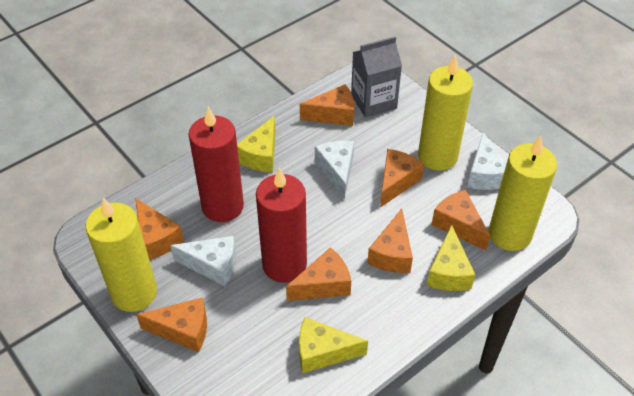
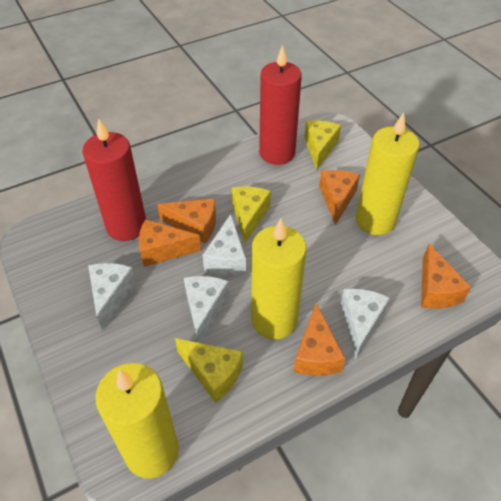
grey carton: [351,37,402,118] = 1 -> none = 0
orange cheese: [135,198,184,260] [136,297,207,352] [286,247,351,301] [300,84,354,126] [367,209,413,273] [380,149,424,208] [432,190,490,251] = 7 -> [139,219,201,267] [157,199,216,243] [294,304,345,376] [319,170,360,226] [421,244,471,308] = 5
white cheese: [170,236,236,286] [315,141,354,199] [467,132,506,190] = 3 -> [88,263,136,331] [184,276,229,343] [202,214,246,275] [341,289,390,359] = 4

